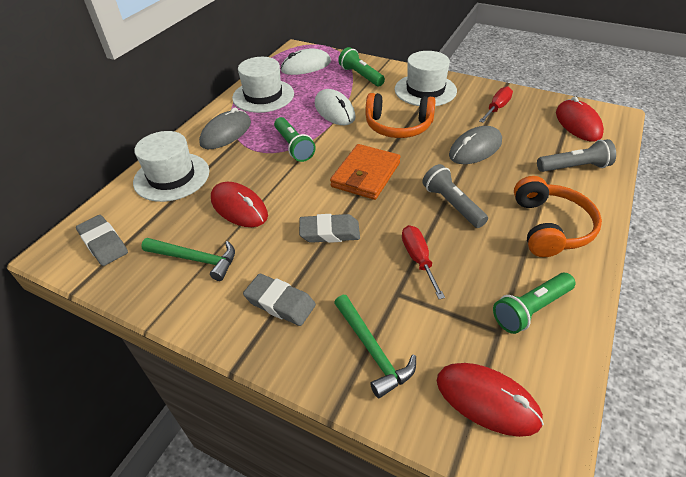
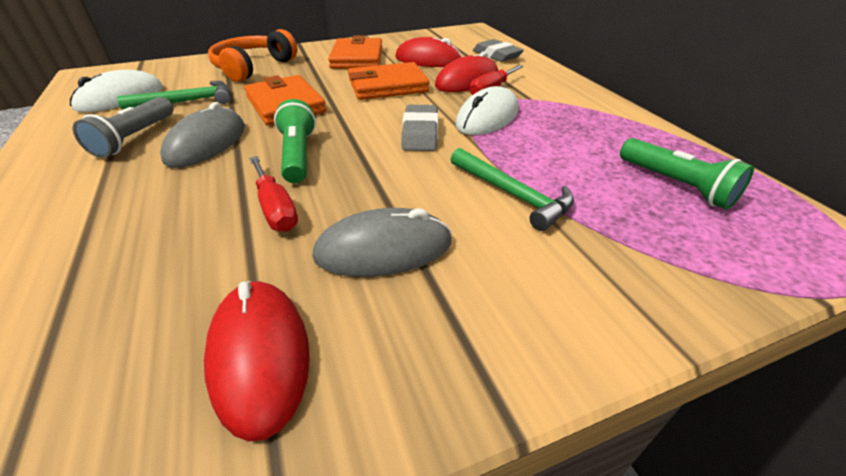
green flashlight: [274,117,316,162] [338,47,385,86] [493,273,575,334] = 3 -> [274,99,316,183] [620,138,754,209] = 2
grey eraser: [76,215,128,266] [243,274,316,326] [299,214,360,243] = 3 -> [401,105,438,151] [473,39,524,62] = 2
grey flashlight: [422,164,488,228] [537,139,616,172] = 2 -> [73,97,173,158] = 1
orange headphones: [365,93,436,138] [514,176,602,257] = 2 -> [208,29,297,82] = 1
orange wallet: [330,144,400,200] = 1 -> [244,75,326,126] [328,35,383,69] [348,62,429,100] = 3
white hat: [133,131,209,202] [232,57,294,113] [395,51,457,106] = 3 -> none = 0

